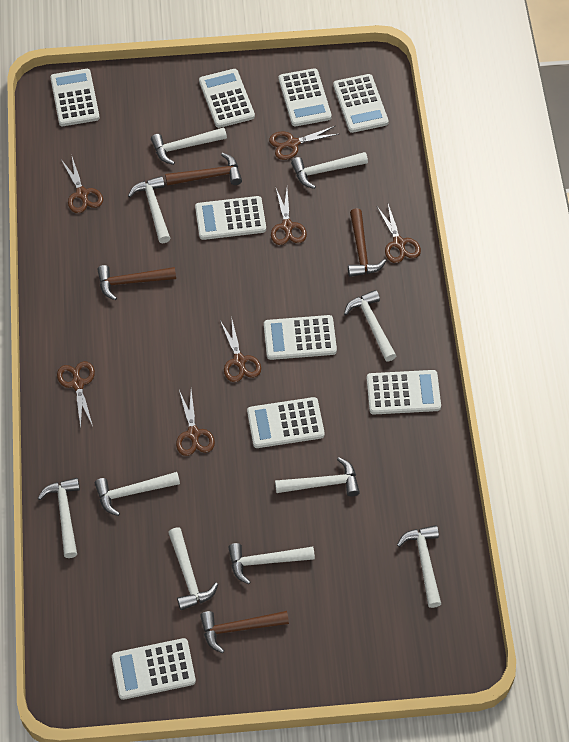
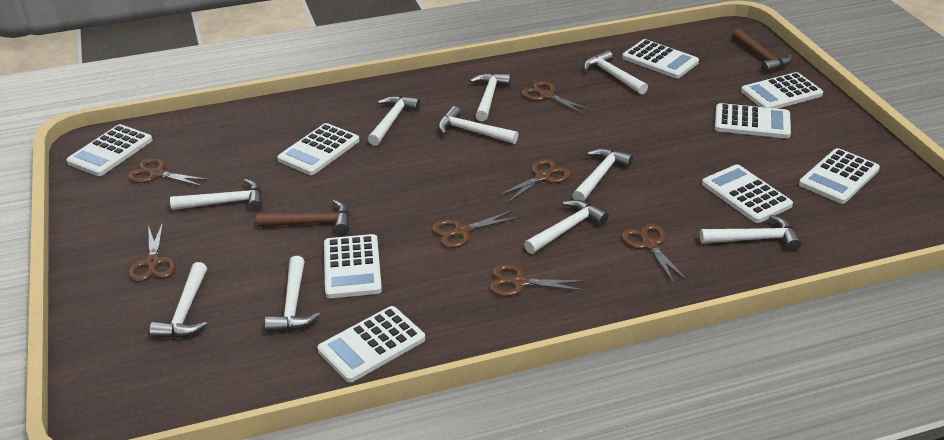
brown hammer: [97,265,176,301] [165,153,242,186] [200,611,289,653] [348,208,386,277] = 4 -> [256,200,349,235] [732,29,792,73] = 2

